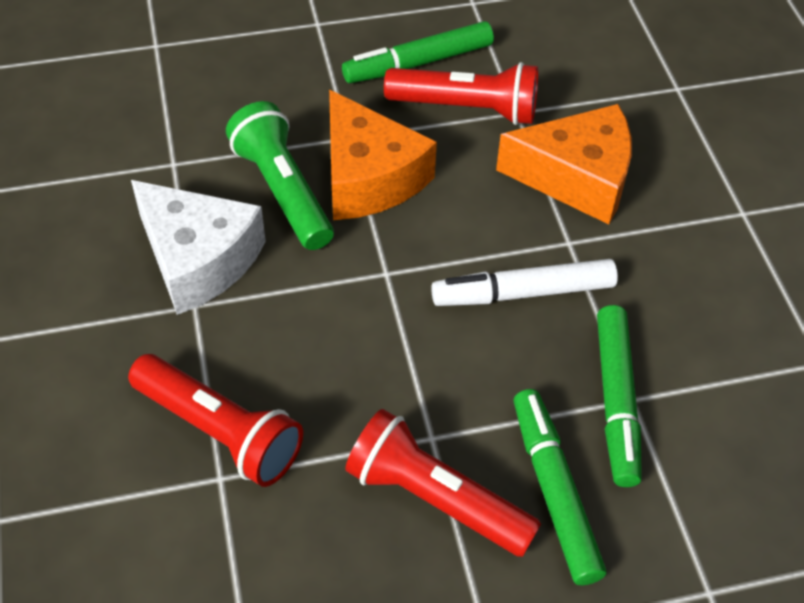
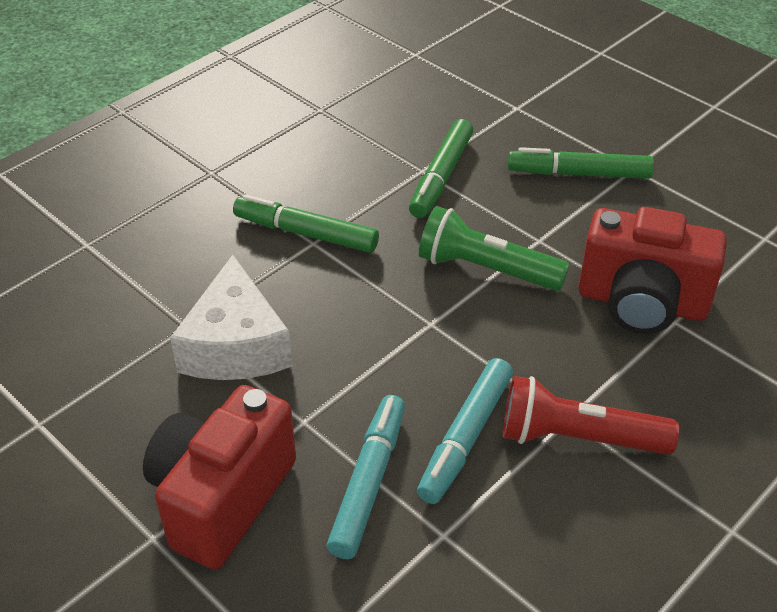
orange cheese: [329,89,437,220] [496,104,632,224] = 2 -> none = 0
red camera: none = 0 -> [143,385,296,569] [578,207,727,334] = 2
red flashlight: [128,354,303,487] [345,409,541,557] [384,62,538,125] = 3 -> [503,376,679,455] = 1
turquoise marker: none = 0 -> [327,395,405,559] [417,358,513,504] = 2
white marker: [431,259,618,306] = 1 -> none = 0

